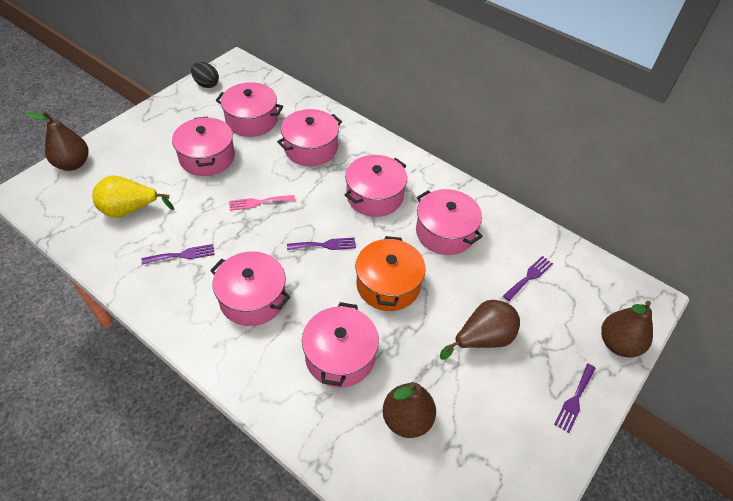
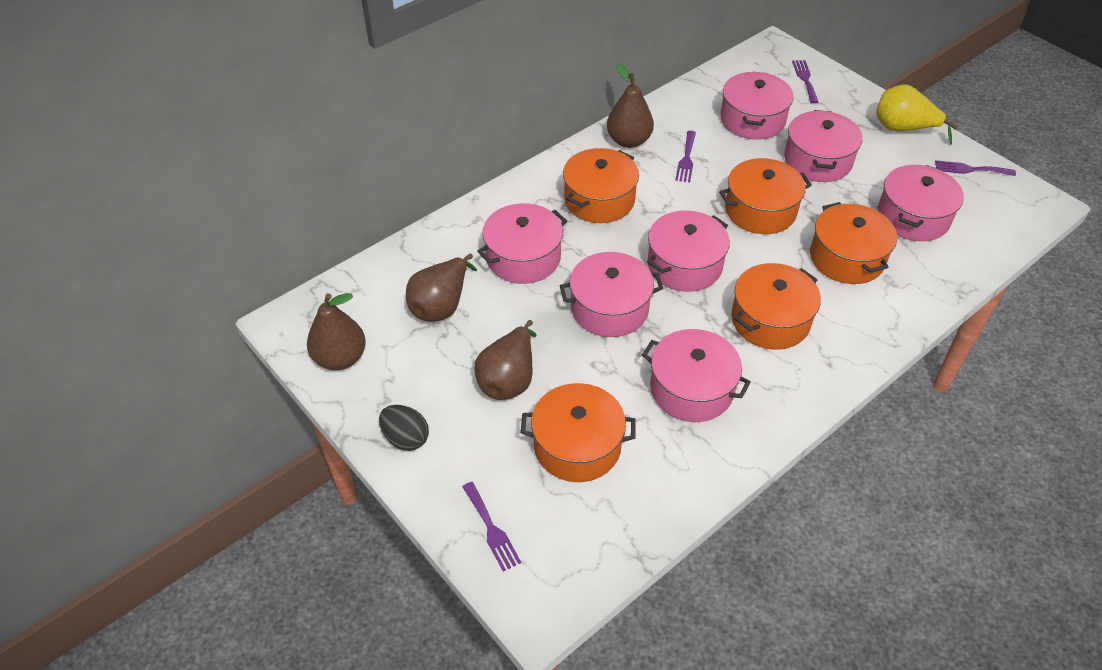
orange pot: [356,236,426,311] = 1 -> [521,383,636,482] [563,148,639,223] [719,158,812,234] [731,263,821,350] [810,202,897,284] = 5
pink fork: [229,195,295,211] = 1 -> none = 0

